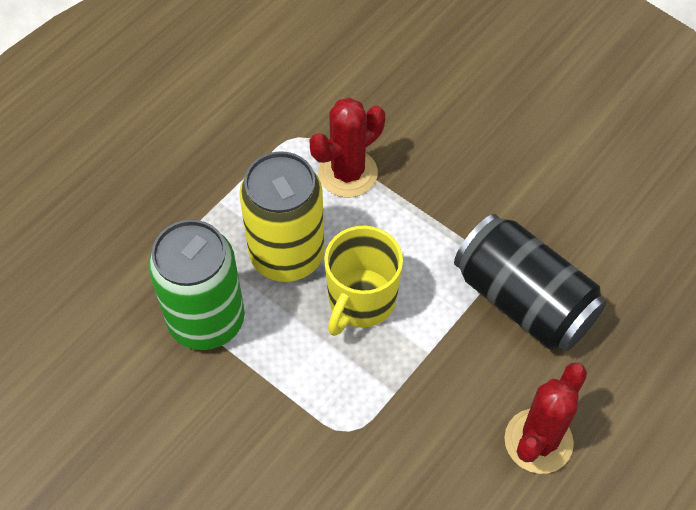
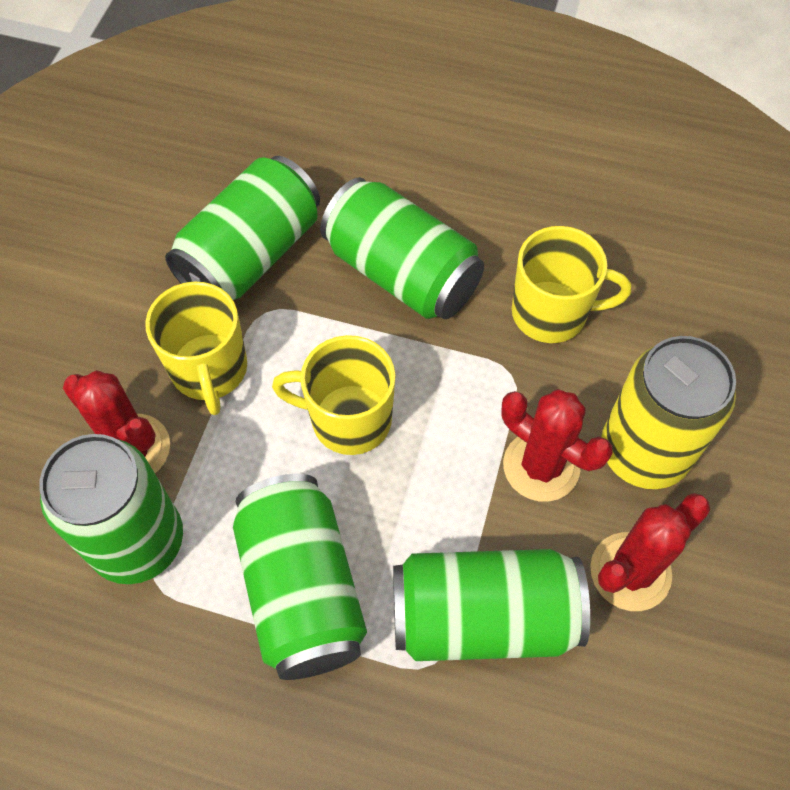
black can: [454,214,606,351] = 1 -> none = 0
green can: [148,220,245,350] = 1 -> [39,434,183,584] [165,156,320,300] [233,474,367,680] [320,177,484,319] [393,549,590,661] = 5
red cactus: [309,97,385,197] [504,363,587,474] = 2 -> [63,370,170,473] [502,389,613,502] [590,493,710,611] = 3
yellow mug: [324,226,403,336] = 1 -> [145,282,247,415] [272,335,396,455] [512,226,631,343] = 3

